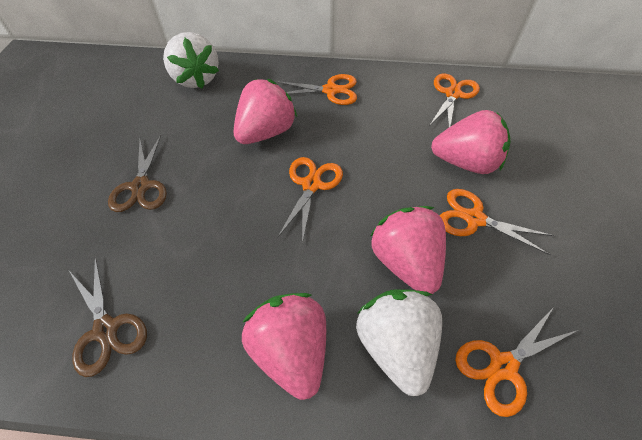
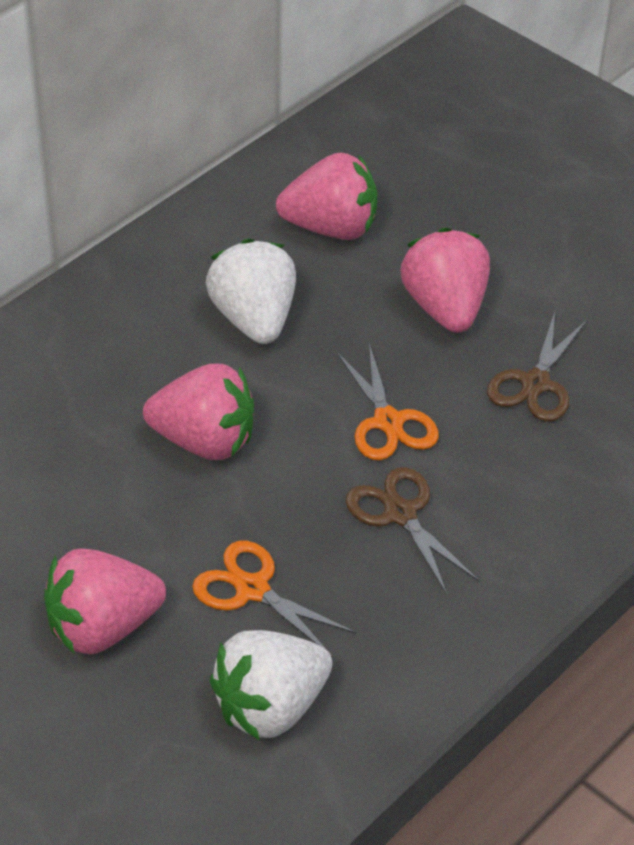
orange scissors: [275,74,357,105] [278,157,343,243] [429,73,480,127] [440,189,554,256] [455,307,578,417] = 5 -> [192,541,356,657] [336,343,439,460] = 2

